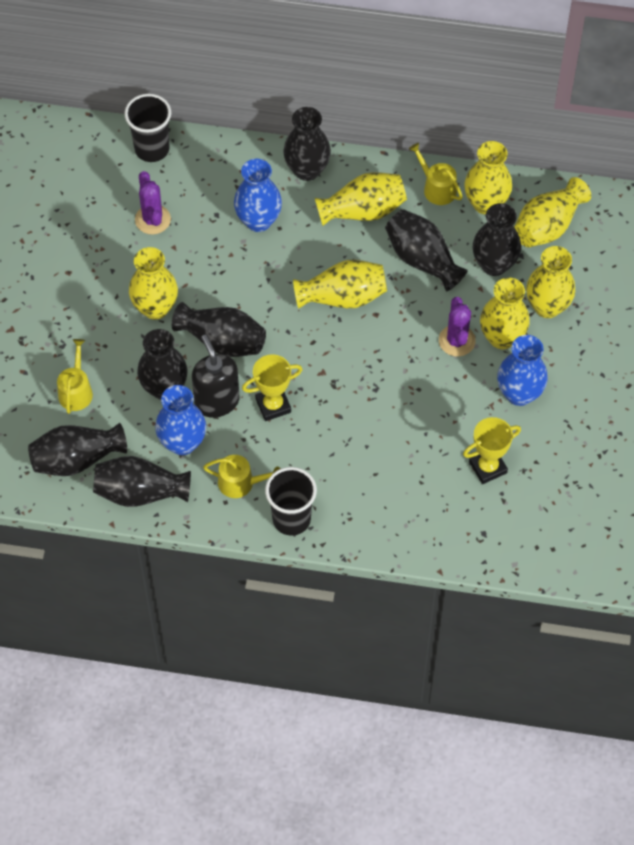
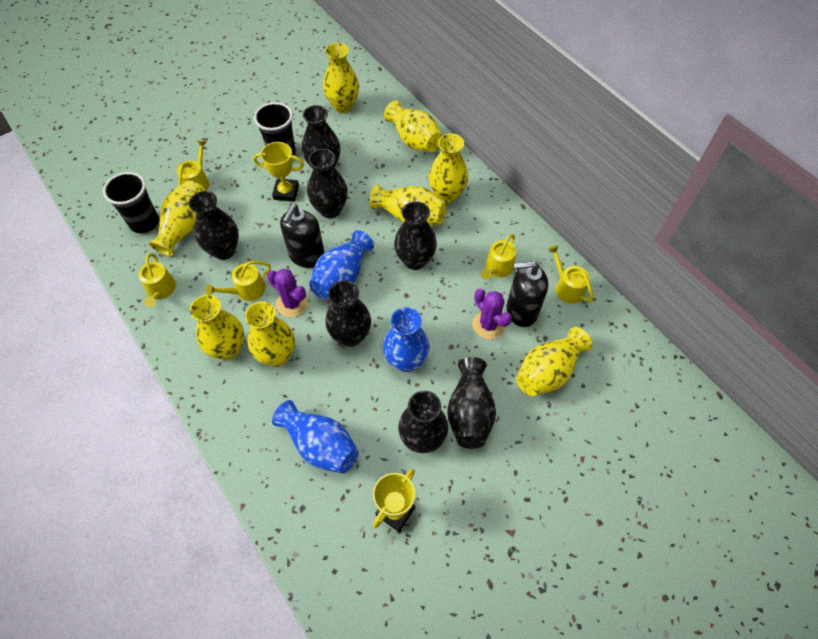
black soap dispenser: [192,335,239,418] = 1 -> [280,204,325,268] [507,261,548,327] = 2
yellow vase: [129,247,178,320] [293,260,387,309] [315,172,407,226] [464,141,512,215] [480,277,530,349] [514,177,591,247] [526,246,575,318] = 7 -> [149,180,206,257] [190,295,244,360] [245,301,295,367] [323,43,359,113] [369,184,447,226] [384,100,442,152] [428,133,468,203] [516,327,592,396] = 8
yellow watering can: [57,339,93,414] [203,455,281,498] [409,143,463,205] = 3 -> [138,253,176,307] [177,140,209,190] [206,261,271,301] [481,234,516,280] [548,245,593,304] = 5

